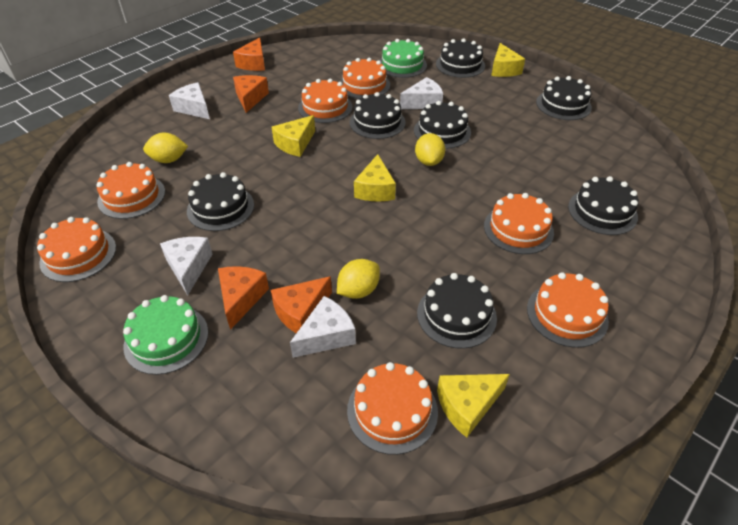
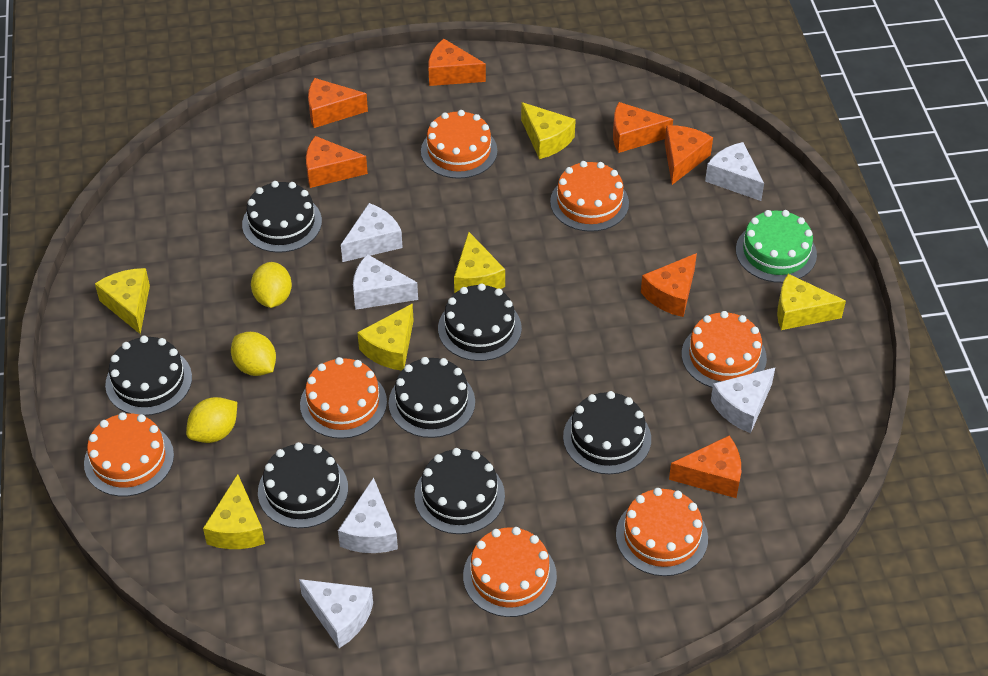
green cake: [123,295,208,375] [379,39,427,78] = 2 -> [736,210,817,283] = 1
orange cheese: [218,266,269,330] [233,38,265,71] [233,75,269,113] [271,276,332,333] = 4 -> [306,136,368,188] [308,78,368,128] [428,39,486,86] [613,102,673,153] [641,253,697,317] [665,125,713,185] [669,435,741,498] = 7
white cheese: [160,237,212,295] [169,82,210,119] [290,296,356,358] [400,77,443,109] = 4 -> [299,579,373,648] [338,477,398,553] [341,203,403,262] [353,254,418,310] [705,142,764,201] [711,368,775,433] = 6
yellow cheese: [272,115,315,157] [354,154,396,202] [437,374,510,438] [491,43,525,77] = 4 -> [95,268,150,334] [203,474,265,549] [357,303,414,371] [454,232,505,294] [521,102,576,159] [777,274,846,330] = 6

